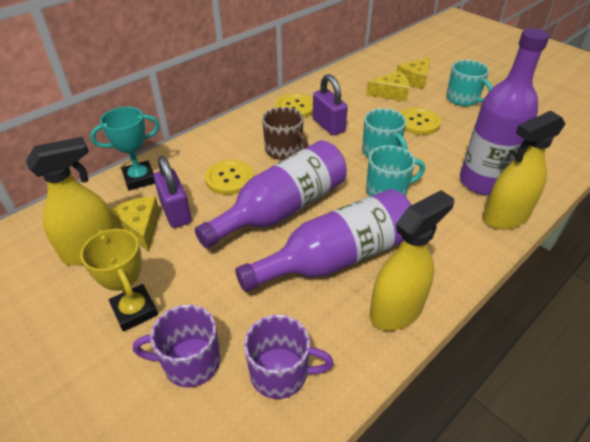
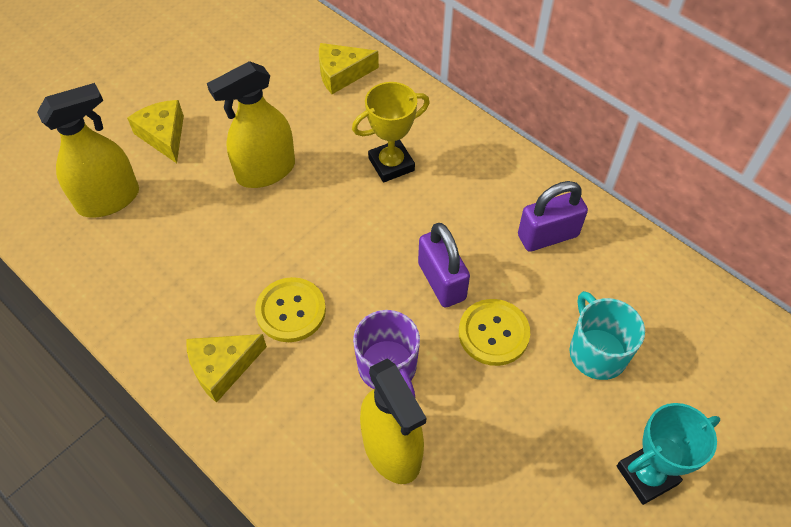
brown mug: [262,107,309,160] = 1 -> none = 0
purple bottle: [195,140,347,248] [235,189,411,292] [460,28,550,195] = 3 -> none = 0
purple mug: [133,304,220,387] [244,315,334,399] = 2 -> [353,310,420,397] = 1
turquoise mug: [362,109,408,158] [366,145,425,197] [446,60,492,106] = 3 -> [570,291,645,380] = 1
yellow button: [205,160,254,195] [275,93,313,118] [400,107,441,135] = 3 -> [255,277,326,342] [459,299,530,366] = 2

